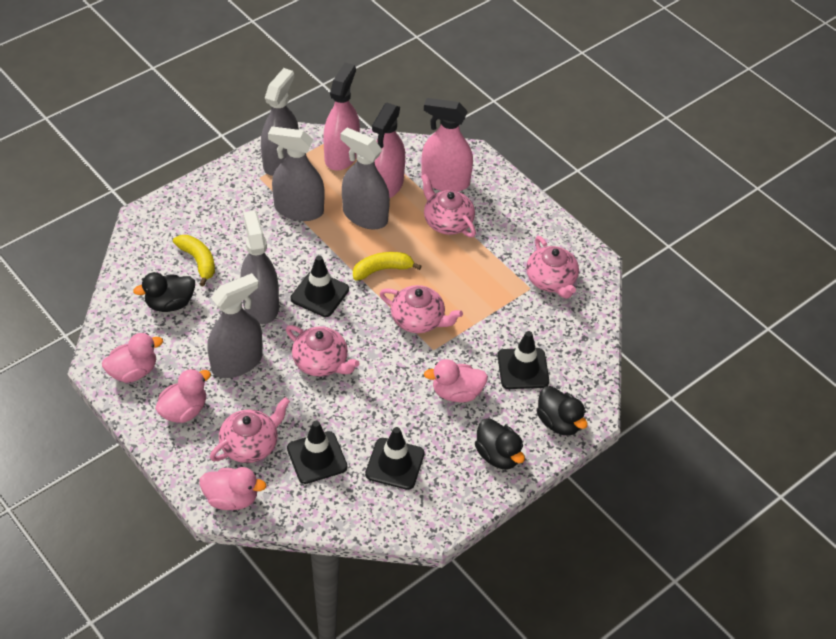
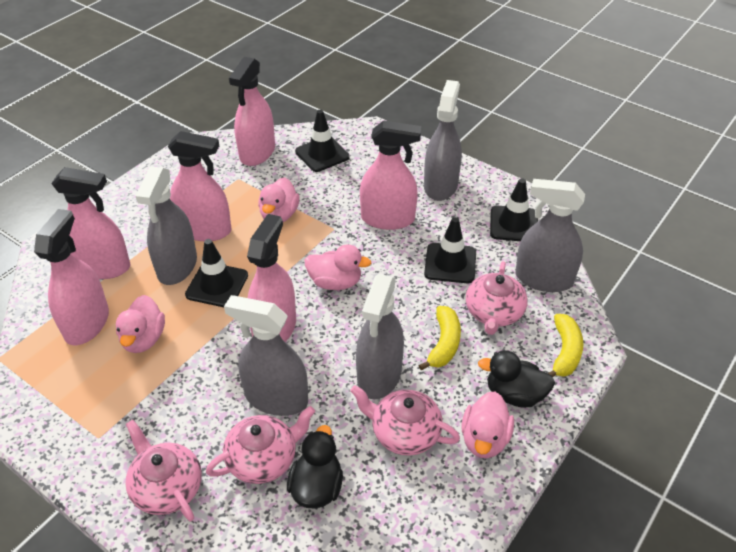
black duck: [133,272,195,312] [475,418,525,469] [537,386,588,435] = 3 -> [287,425,343,509] [478,350,555,407] = 2
pink spray bottle: [323,63,360,171] [372,103,405,198] [421,98,473,192] = 3 -> [34,209,109,345] [51,167,131,279] [168,131,232,241] [229,57,275,166] [247,214,296,342] [360,120,421,230] = 6
pink teapot: [210,397,290,463] [286,325,360,376] [379,285,463,333] [421,174,476,237] [526,236,579,299] = 5 -> [125,420,202,521] [206,406,315,484] [350,385,460,456] [466,261,528,335] = 4

